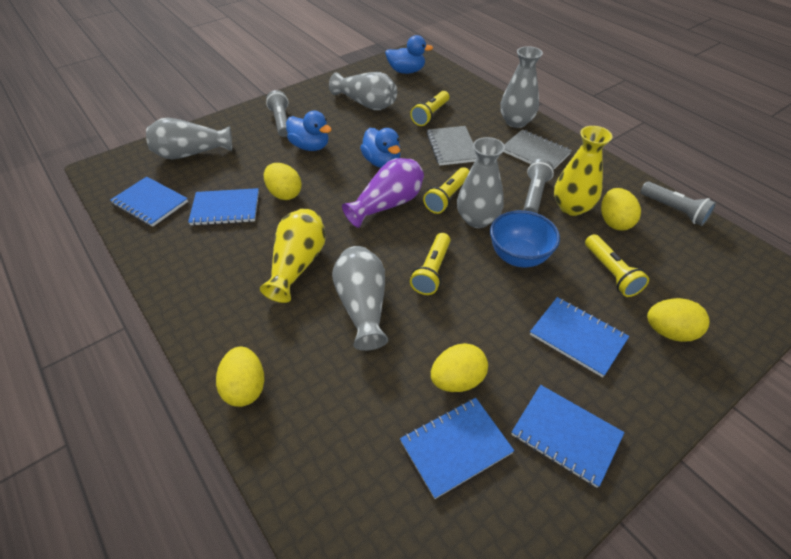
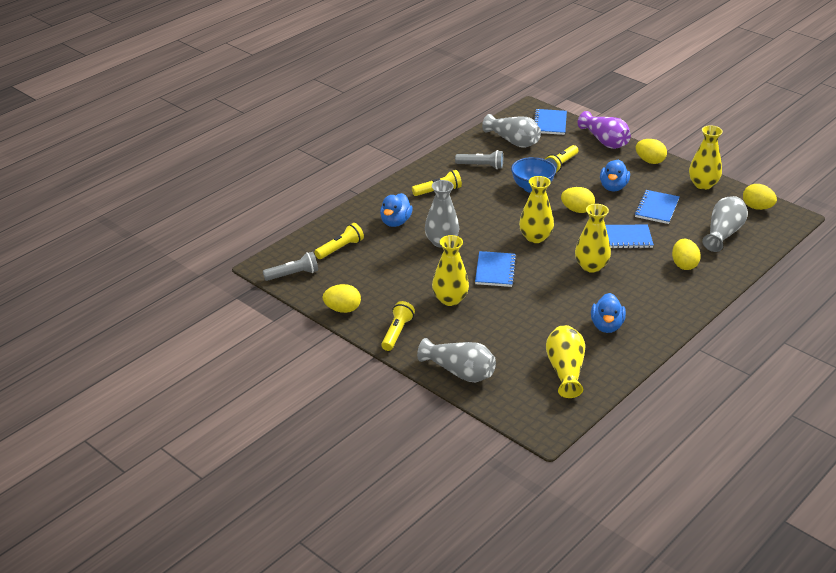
blue notebook: [110,177,188,227] [188,188,259,226] [400,398,514,499] [512,385,625,488] [530,297,629,377] = 5 -> [475,251,517,287] [534,109,567,135] [605,225,654,248] [635,190,680,224] = 4
grey flashlight: [266,90,288,137] [523,159,554,213] [640,182,716,226] = 3 -> [263,252,318,281] [455,150,503,169] = 2
grey notebook: [427,126,477,166] [503,130,572,169] = 2 -> none = 0
grey vase: [146,118,232,159] [329,72,397,110] [332,246,388,351] [457,137,505,228] [500,46,543,128] = 5 -> [417,338,496,382] [425,180,459,248] [482,114,541,148] [702,196,748,252] = 4
yellow vase: [260,208,326,303] [554,126,612,216] = 2 -> [432,235,469,306] [519,176,554,243] [546,325,585,398] [575,204,611,273] [689,125,723,190] = 5

